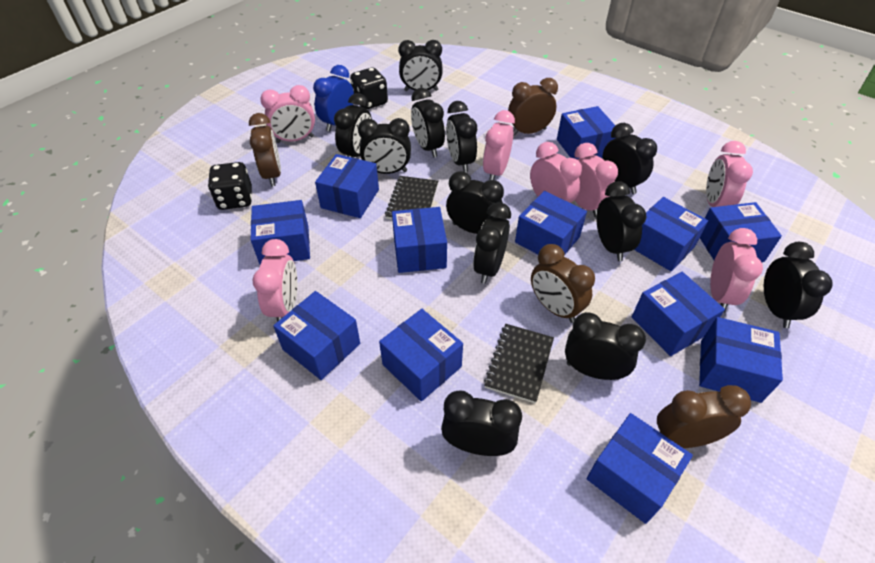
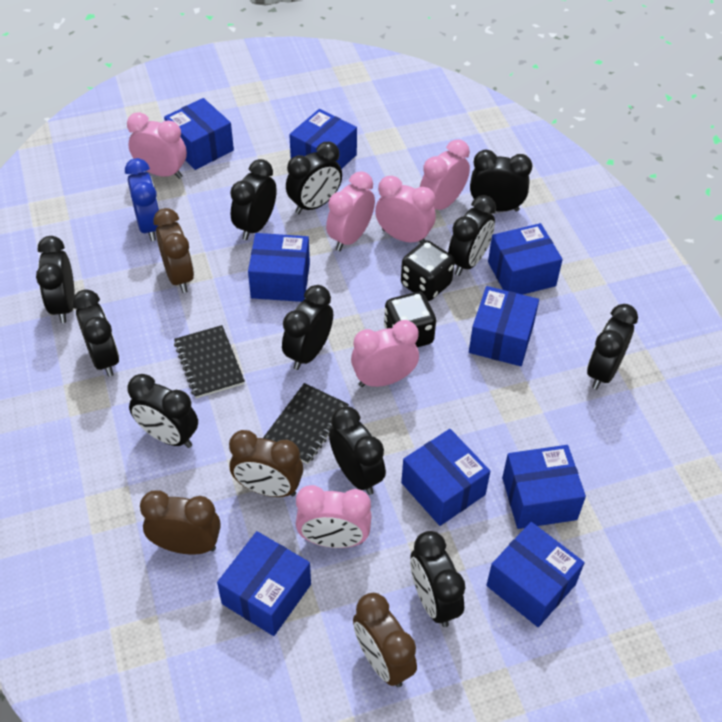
black clock: [334,93,372,157] [358,118,411,174] [398,40,443,91] [411,88,445,157] [441,390,522,456] [446,101,477,173] [446,171,504,234] [473,202,511,284] [565,312,646,380] [597,181,647,261] [602,123,657,194] [764,242,833,328] = 12 -> [36,236,75,323] [72,289,119,377] [127,374,198,448] [230,159,277,240] [282,285,333,370] [286,142,342,214] [329,406,386,495] [410,531,465,627] [448,195,496,276] [470,149,532,212] [587,304,638,389] = 11
blue box: [251,200,310,265] [273,291,360,380] [315,154,379,218] [379,309,463,401] [392,207,447,273] [515,191,587,254] [557,106,615,159] [587,413,693,524] [632,272,725,356] [634,197,708,272] [699,317,783,403] [700,202,782,262] = 12 -> [164,98,234,170] [217,531,311,636] [248,233,310,302] [289,109,357,169] [401,429,490,526] [469,286,539,366] [486,522,585,627] [488,223,563,295] [502,445,586,529] = 9
pink clock: [252,239,298,322] [260,85,315,143] [483,110,515,180] [530,142,582,203] [575,143,618,217] [706,141,753,207] [710,228,763,313] = 7 -> [127,112,187,179] [296,485,371,548] [326,171,375,251] [351,320,419,387] [375,176,436,243] [420,139,470,210] = 6

